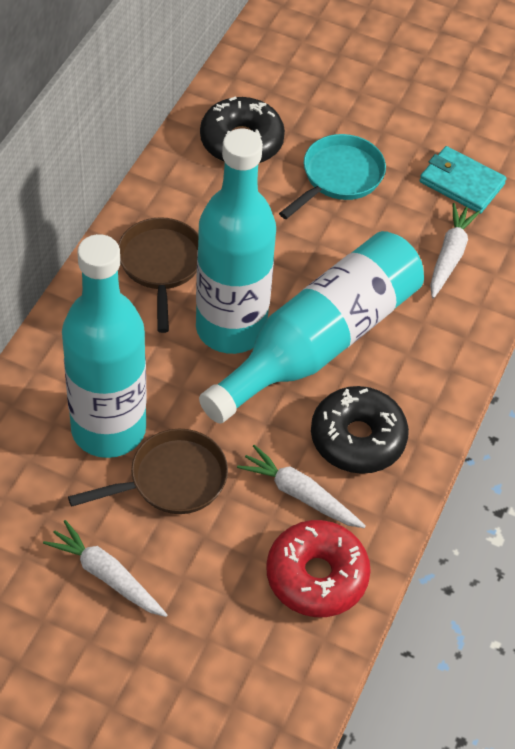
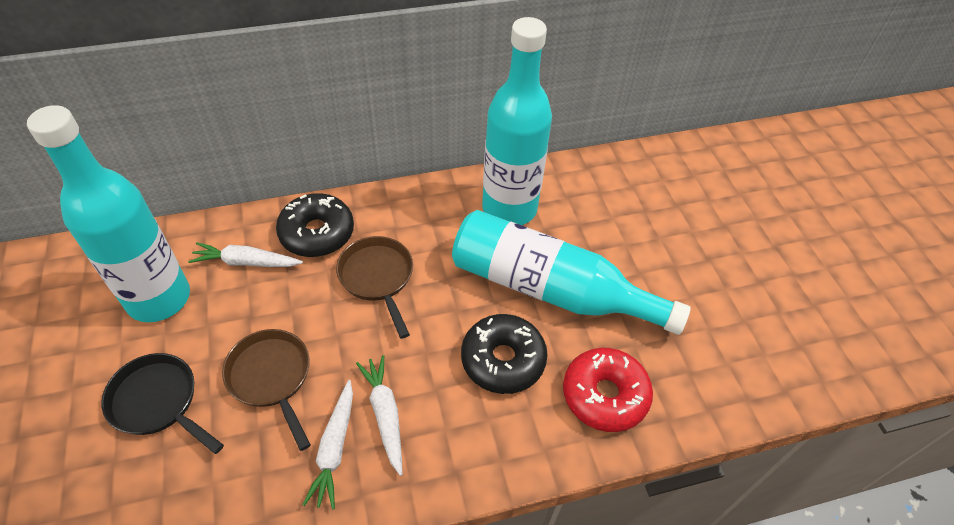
black pan: none = 0 -> [101,353,224,454] = 1
turquoise pan: [279,134,386,219] = 1 -> none = 0
turquoise wallet: [420,146,507,214] = 1 -> none = 0

